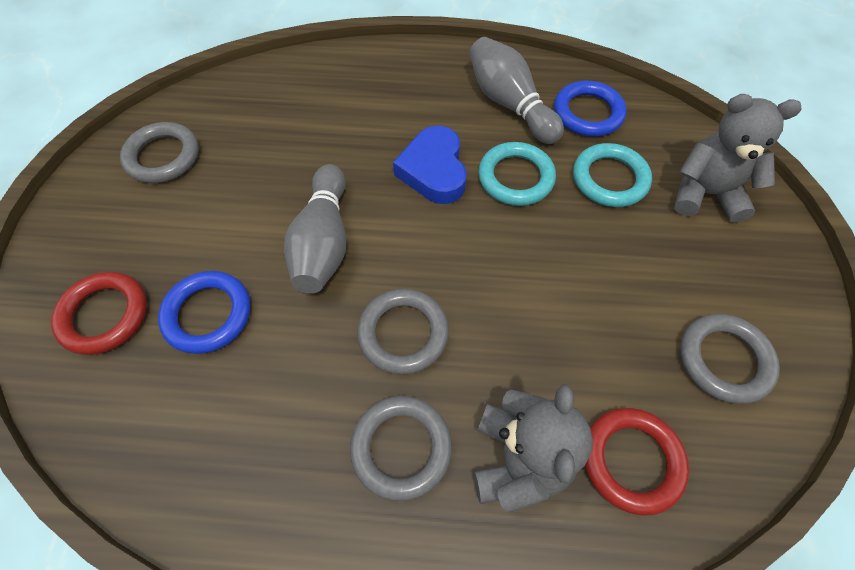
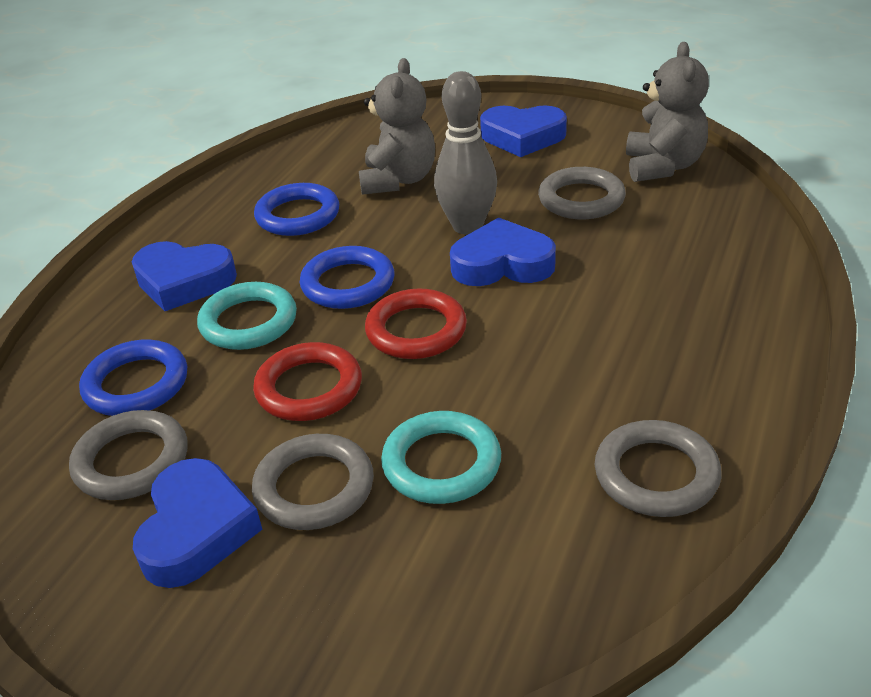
blue heart: [393,126,467,204] = 1 -> [132,241,237,311] [133,458,262,588] [450,217,556,286] [480,105,567,157] = 4
blue ring: [158,271,251,354] [554,81,627,137] = 2 -> [79,339,187,416] [254,183,339,236] [300,246,394,309] = 3
grey bowling pin: [284,164,347,293] [469,37,564,144] = 2 -> [434,71,497,234] = 1

